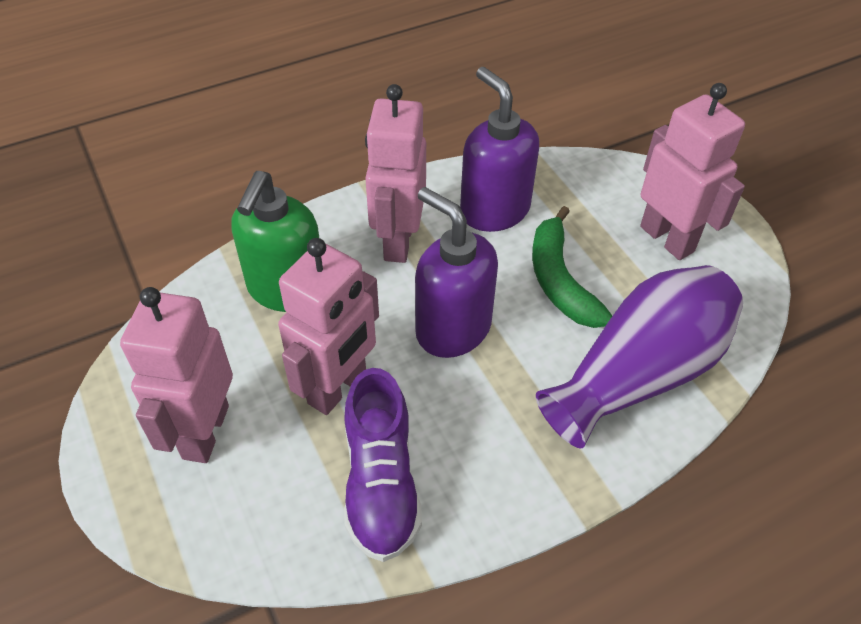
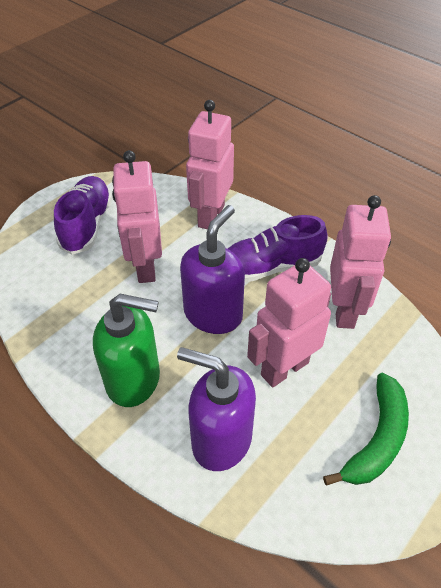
purple shoe: [344,368,422,562] = 1 -> [54,176,112,255] [228,215,328,282] = 2
purple vase: [536,265,743,448] = 1 -> none = 0

